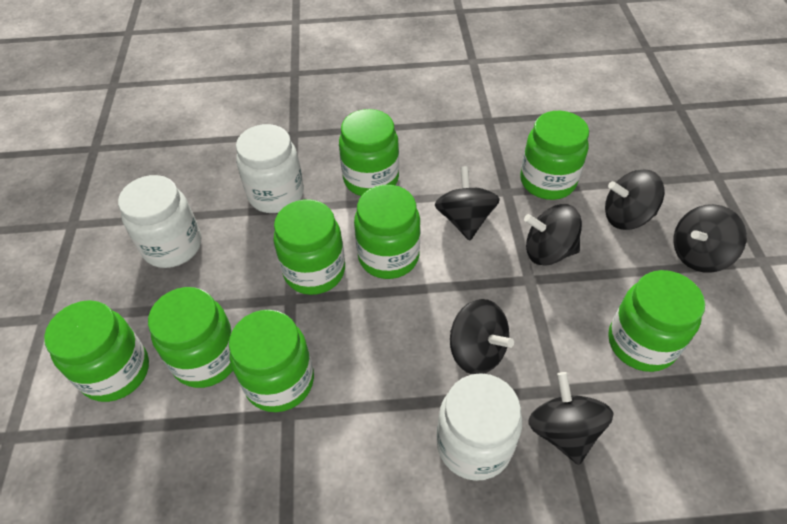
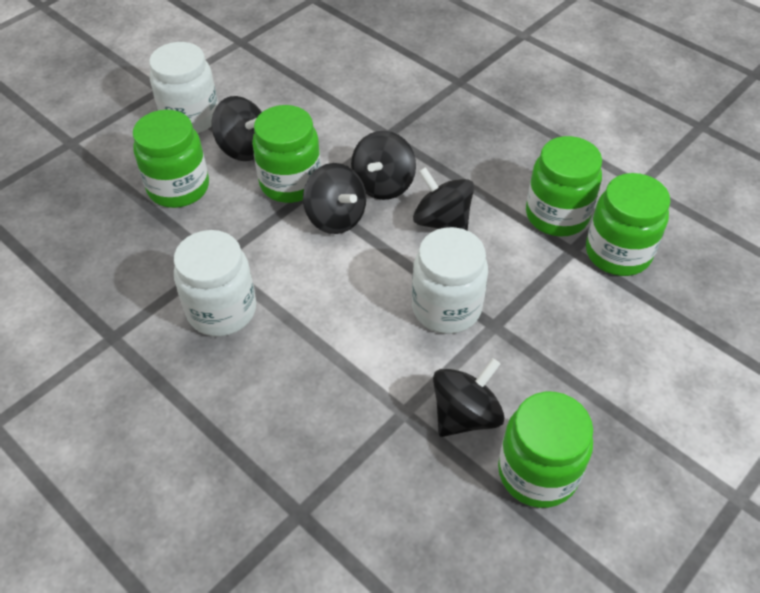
black spinning top: [435,166,500,241] [450,299,514,374] [524,204,582,266] [528,372,614,465] [605,169,665,230] [673,204,747,273] = 6 -> [211,96,262,161] [303,163,366,234] [351,131,416,200] [413,167,474,231] [433,358,505,437] = 5
green jar: [44,300,149,402] [148,287,233,388] [229,310,314,412] [273,200,345,295] [339,109,399,196] [354,185,421,279] [520,111,589,200] [608,270,705,372] = 8 -> [133,110,209,208] [252,105,321,203] [498,392,593,508] [526,136,602,237] [586,173,671,276] = 5

